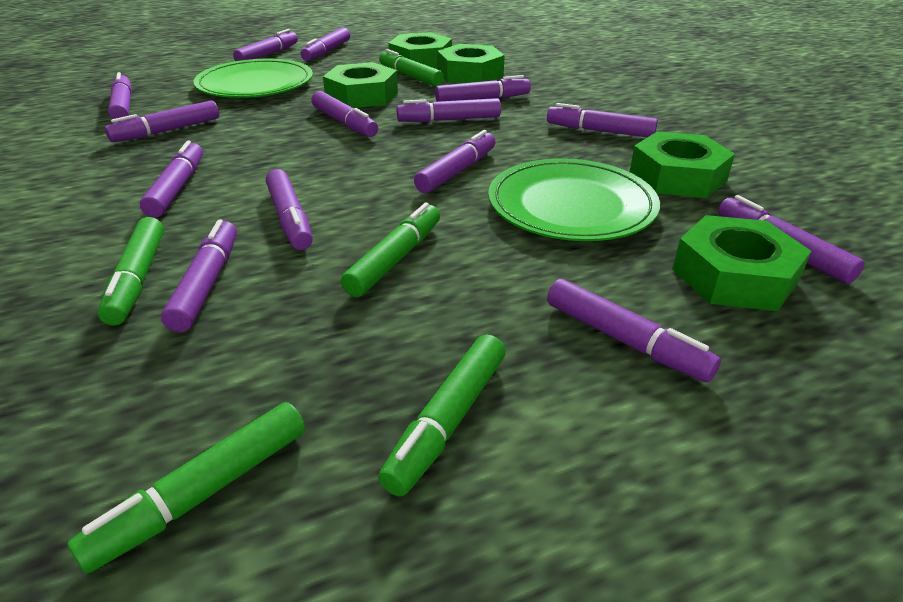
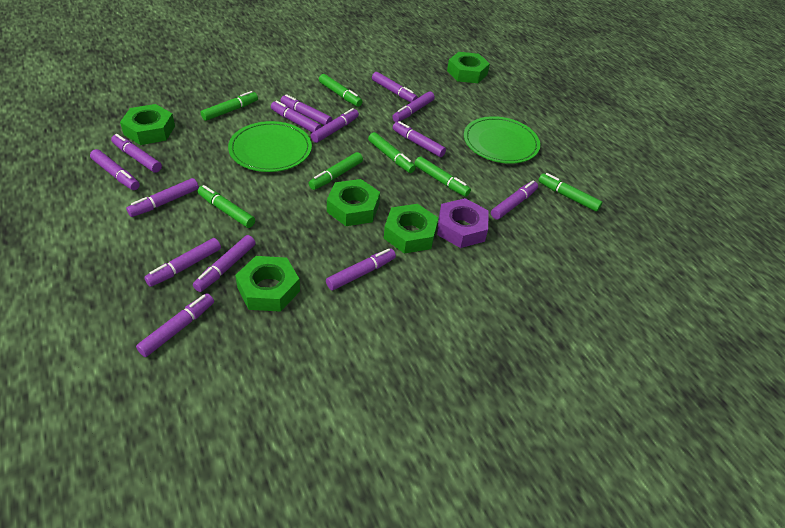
green marker: [68,402,305,574] [98,217,164,325] [341,203,440,297] [378,334,506,496] [379,49,444,87] = 5 -> [198,185,255,228] [201,91,258,121] [309,152,363,190] [319,74,363,107] [368,132,416,173] [414,156,471,197] [538,173,602,212] = 7
purple nut: none = 0 -> [437,198,489,248] = 1

